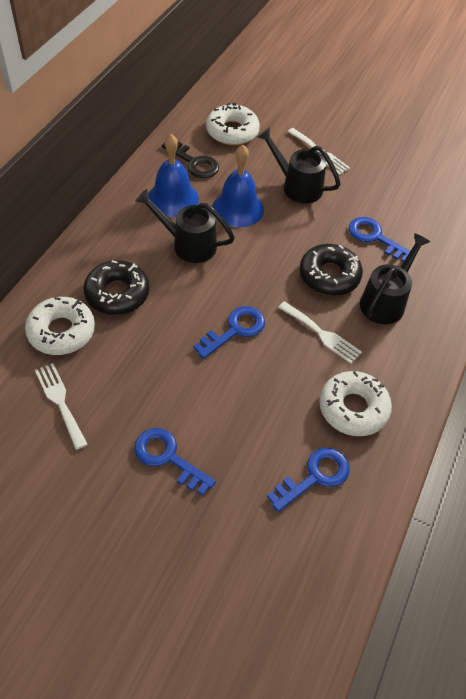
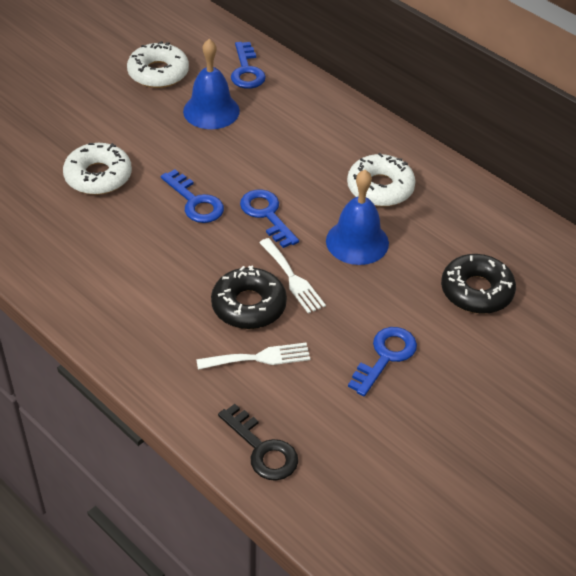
black watering can: [135,189,235,263] [257,127,341,203] [360,233,430,324] = 3 -> none = 0
white fork: [35,363,88,450] [278,301,362,364] [287,128,350,175] = 3 -> [196,343,310,370] [259,238,326,314] = 2

